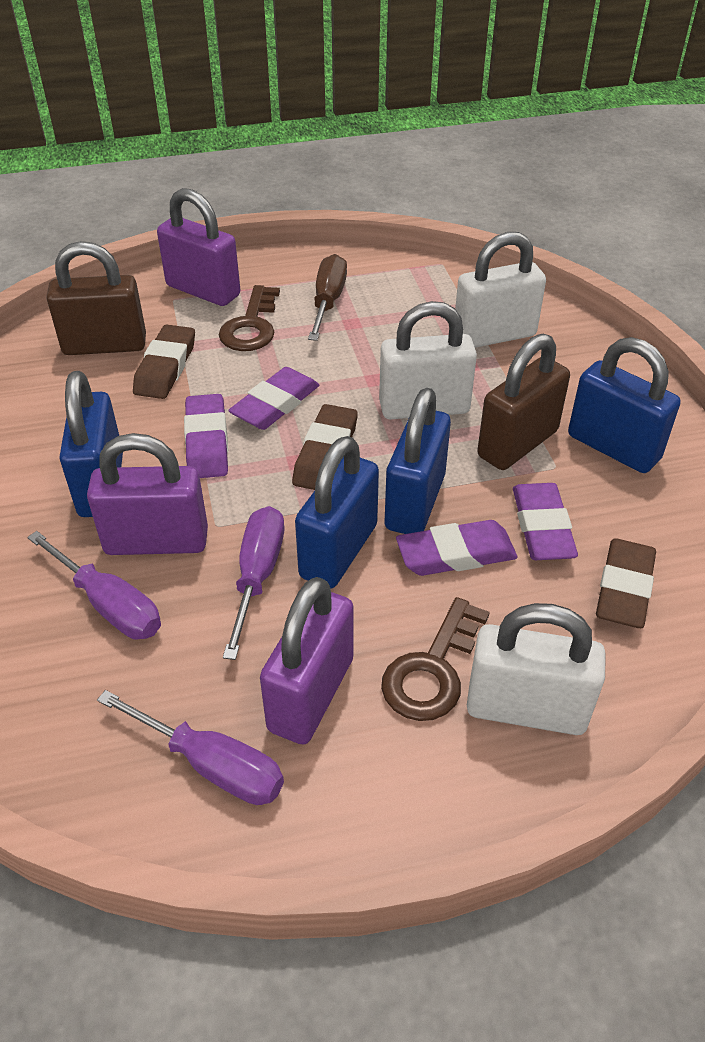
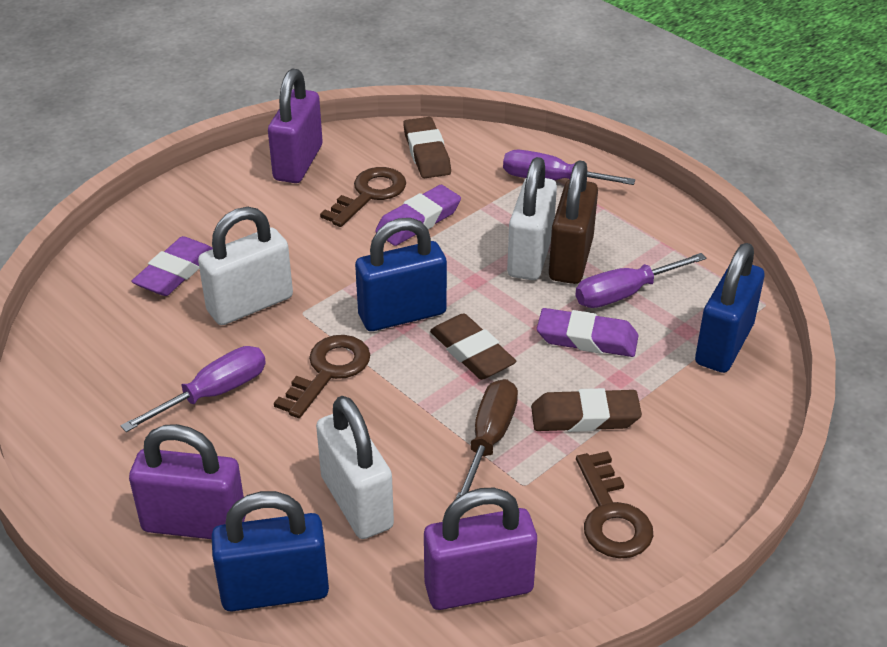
blue padlock: [60,371,123,517] [295,436,379,589] [385,388,451,534] [568,337,681,473] = 4 -> [211,491,329,611] [355,218,447,331] [695,243,765,373] = 3
brown key: [219,285,280,351] [381,597,490,721] = 2 -> [274,335,370,418] [320,167,406,227] [576,451,653,559] = 3
brown padlock: [46,241,146,355] [477,334,570,470] = 2 -> [549,161,598,284] = 1
purple eraser: [184,394,228,478] [228,367,319,430] [396,520,518,576] [513,483,578,560] = 4 -> [131,236,213,296] [375,185,461,246] [537,308,639,357] = 3

